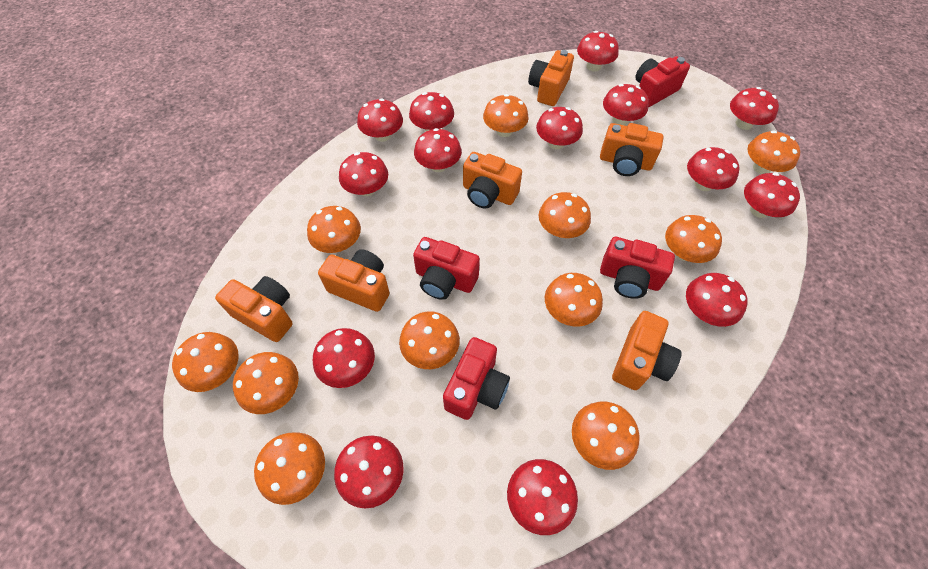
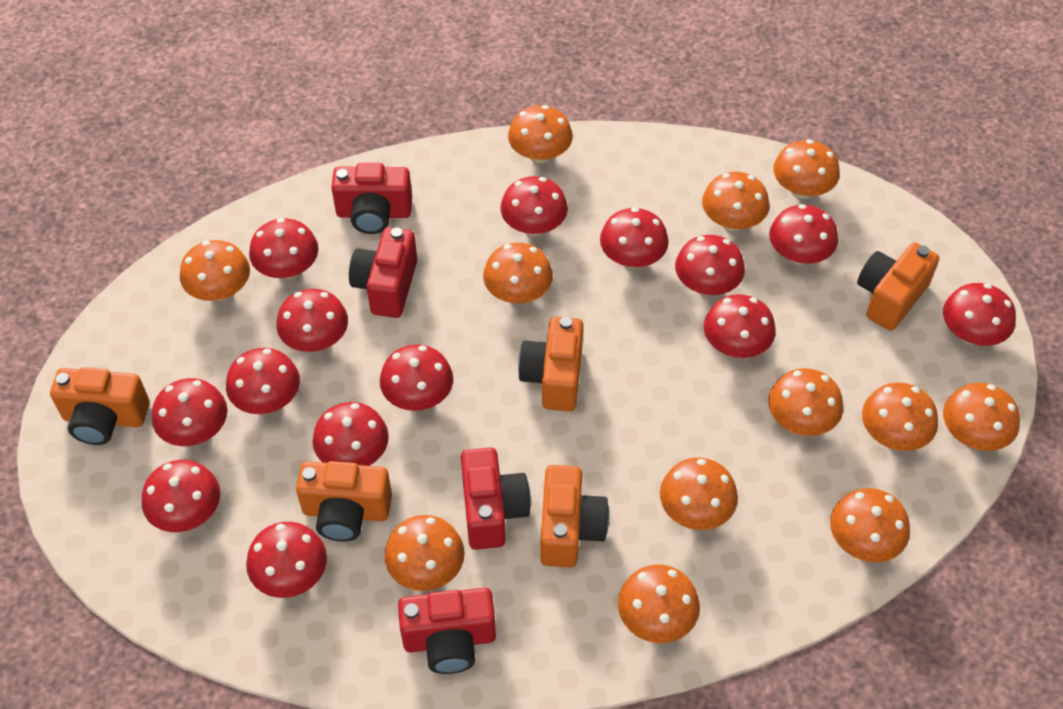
orange camera: [215,276,293,342] [318,249,390,312] [463,152,522,209] [528,50,574,106] [600,123,664,176] [612,311,682,390] = 6 -> [50,367,150,445] [296,461,392,541] [518,317,583,411] [540,465,609,567] [857,242,939,331] = 5
orange mushroom: [172,332,239,392] [233,352,299,414] [254,432,325,505] [307,206,361,253] [399,311,460,369] [483,94,529,137] [539,192,591,238] [545,273,603,327] [572,402,640,470] [665,215,722,263] [747,131,801,174] = 11 -> [180,240,250,301] [384,515,465,591] [483,243,553,303] [508,105,573,163] [618,565,700,643] [660,458,738,530] [702,172,769,231] [768,368,843,436] [773,140,840,199] [830,488,910,562] [862,382,938,451] [943,382,1020,451] = 12

